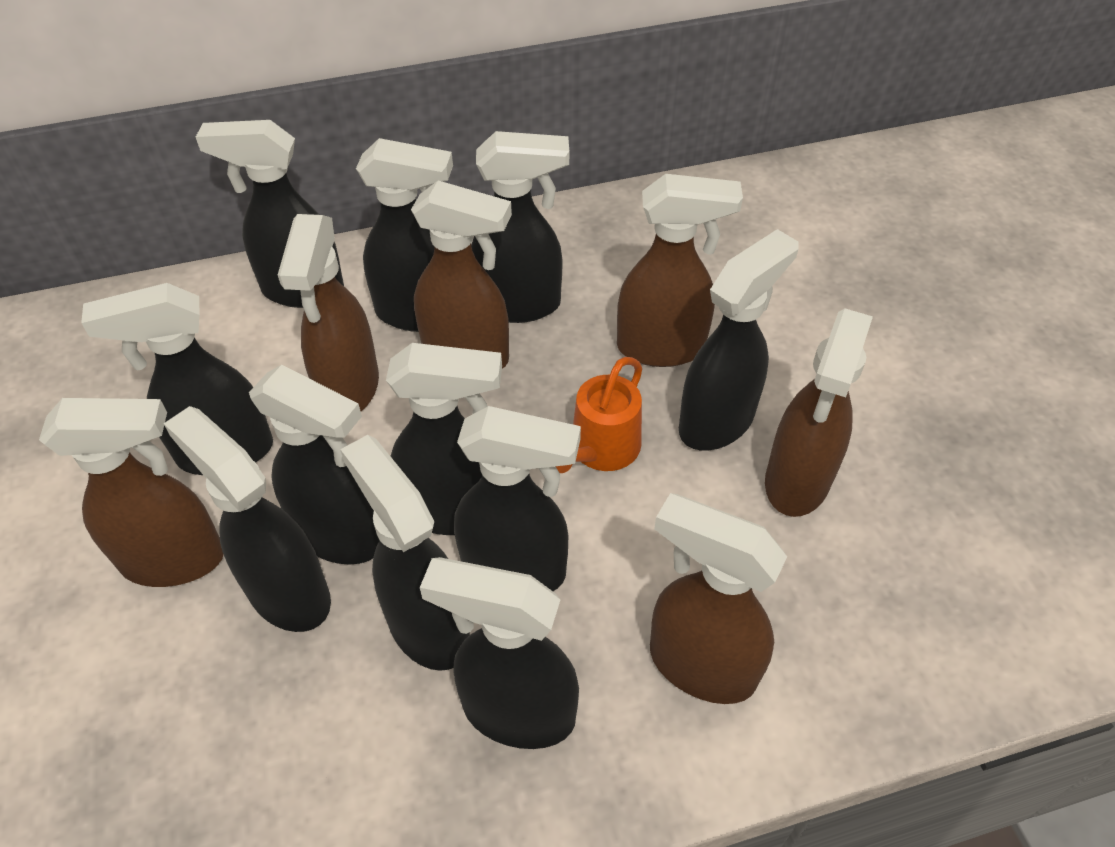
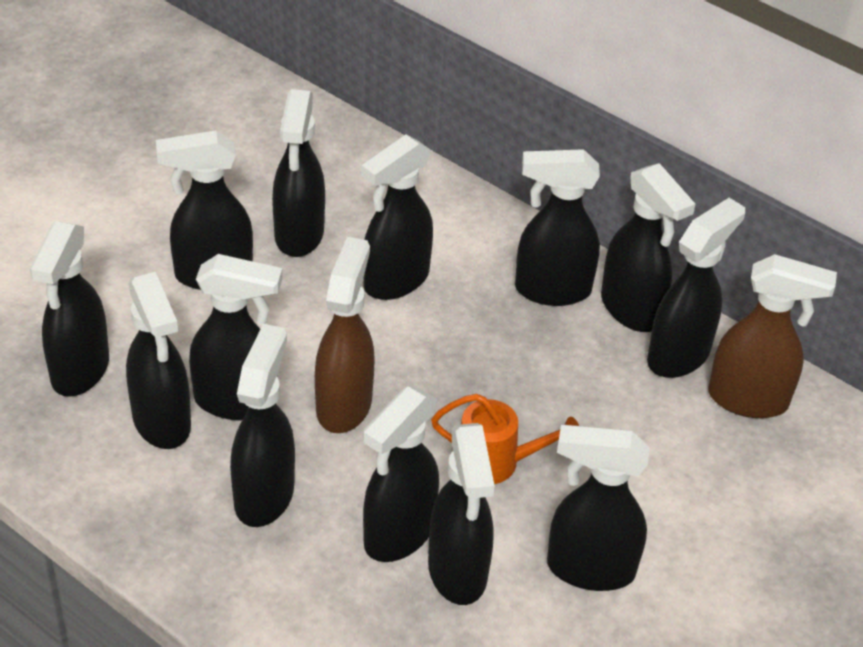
black spray bottle: [81,283,273,475] [163,406,331,632] [196,120,344,308] [249,365,380,565] [340,435,470,671] [356,138,453,332] [386,343,502,535] [420,557,579,749] [454,406,581,591] [471,131,569,323] [679,229,799,451] = 11 -> [30,221,109,397] [126,272,191,449] [156,130,253,290] [189,254,283,420] [230,324,295,527] [272,89,325,257] [361,135,433,300] [363,386,439,562] [428,423,495,605] [515,149,600,306] [547,425,650,591] [601,163,695,332] [647,198,745,378] = 13
brown spray bottle: [39,398,224,587] [278,214,379,411] [411,181,512,369] [617,174,743,367] [650,493,787,704] [765,309,873,517] = 6 -> [315,237,375,433] [708,254,837,418] = 2

